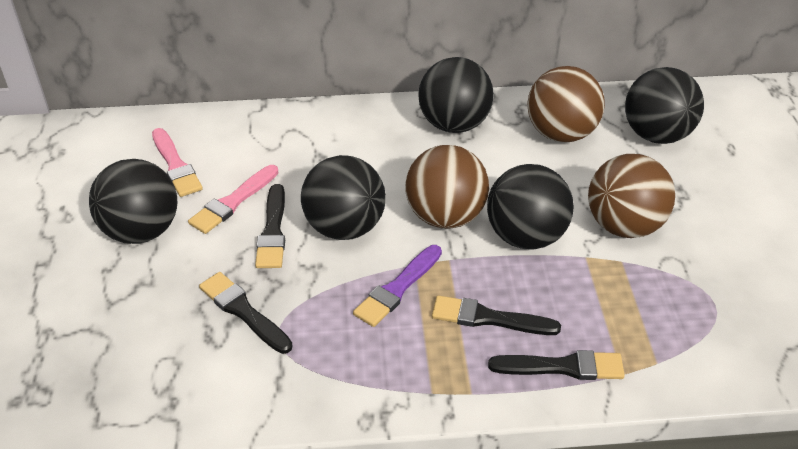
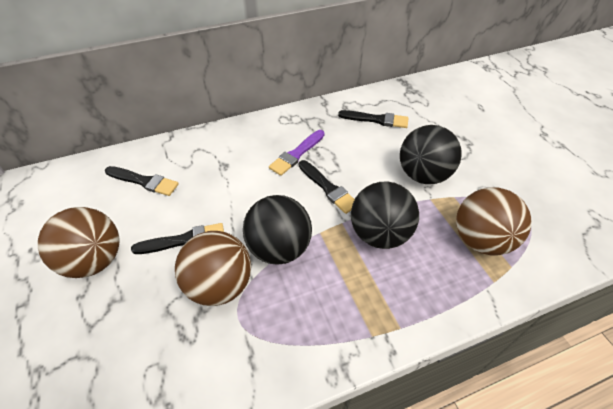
black ball: [89,159,177,244] [301,155,386,240] [418,57,494,133] [487,164,574,250] [625,67,704,144] = 5 -> [243,195,312,265] [351,181,419,249] [400,125,462,184] = 3
pink brush: [152,128,203,197] [188,165,279,234] = 2 -> none = 0

